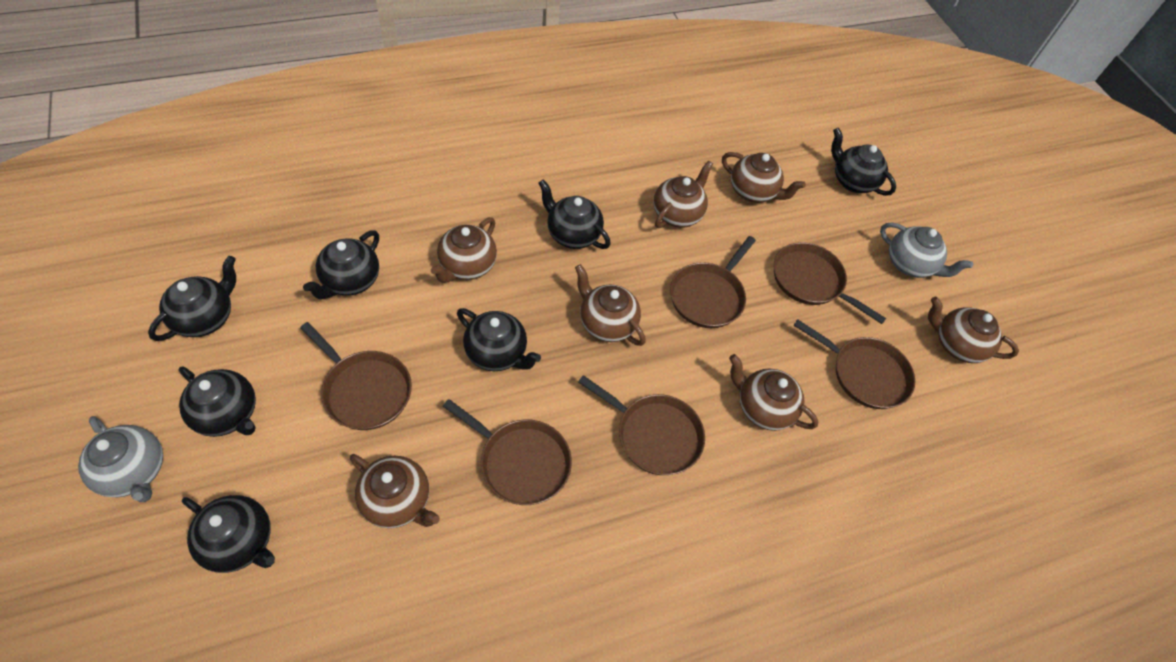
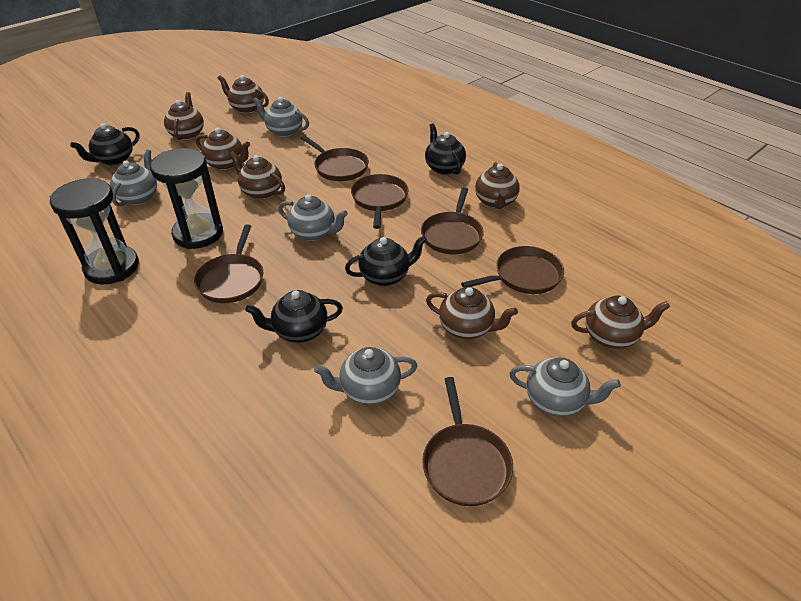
black hourglass: none = 0 -> [50,178,139,285] [150,148,223,249] = 2
black teapot: [148,256,236,341] [179,366,256,437] [182,495,275,573] [303,230,379,299] [457,308,541,371] [539,179,611,249] [831,128,896,196] = 7 -> [70,123,140,165] [245,290,343,343] [345,236,427,286] [425,123,466,175] = 4
grey teapot: [78,416,163,502] [880,222,973,278] = 2 -> [110,149,157,207] [253,97,309,137] [278,194,348,241] [314,347,417,405] [509,357,621,417] = 5

